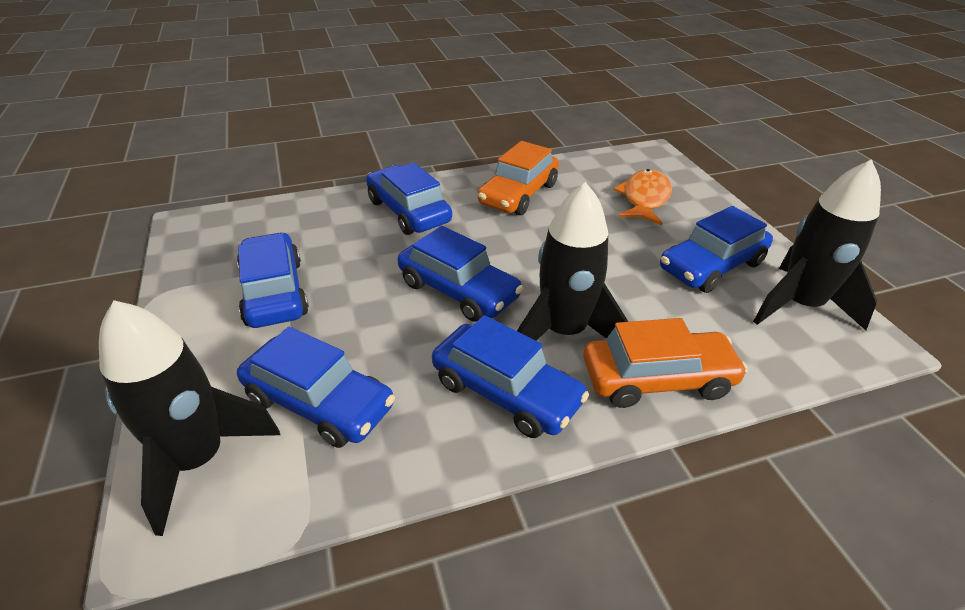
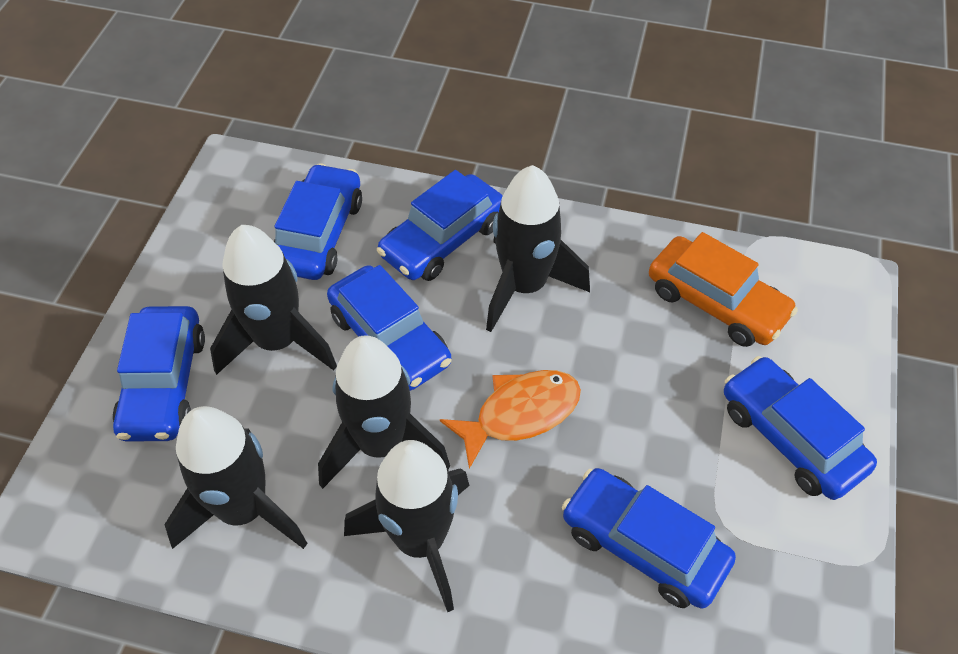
black rocket: [99,300,280,536] [517,182,628,341] [753,159,881,330] = 3 -> [164,406,308,549] [210,225,337,375] [318,335,450,489] [344,440,469,612] [486,165,590,332] = 5
orange car: [478,141,559,215] [583,318,748,408] = 2 -> [649,232,798,347] = 1

